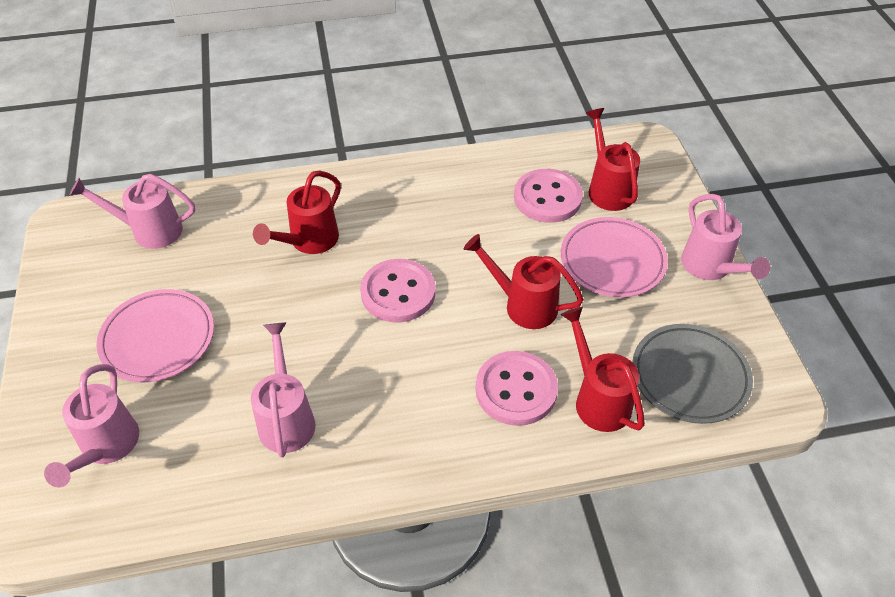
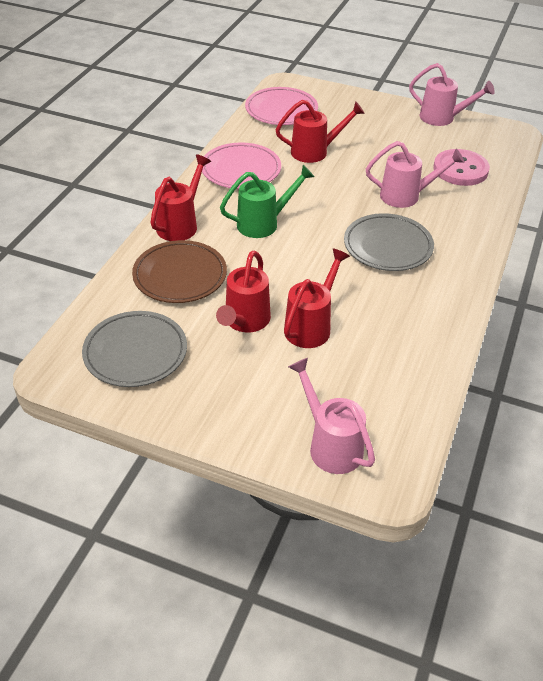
brown plate: none = 0 -> [132,240,227,303] = 1
green watering can: none = 0 -> [220,165,314,238] = 1
grey plate: [632,324,753,424] = 1 -> [82,311,187,387] [344,213,434,271] = 2
pink button: [360,259,436,323] [476,351,558,426] [514,169,583,223] = 3 -> [433,149,490,186] = 1
pink watering can: [44,364,139,487] [69,174,195,249] [251,322,316,457] [681,194,770,280] = 4 -> [288,358,375,474] [366,141,464,208] [409,63,495,126] = 3

